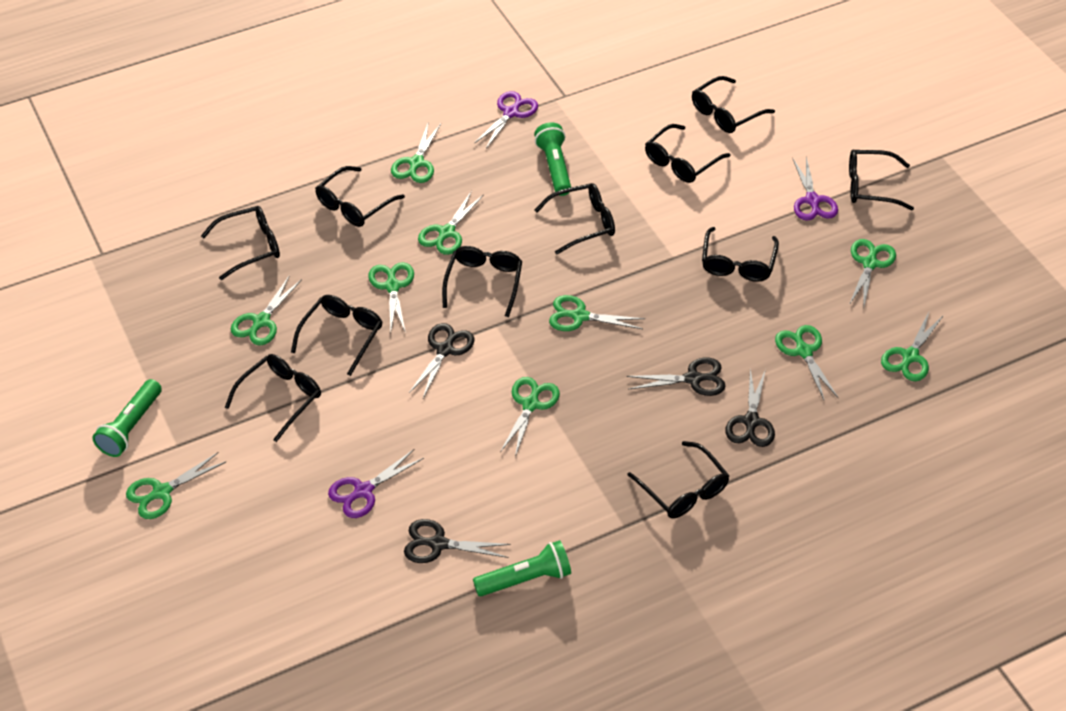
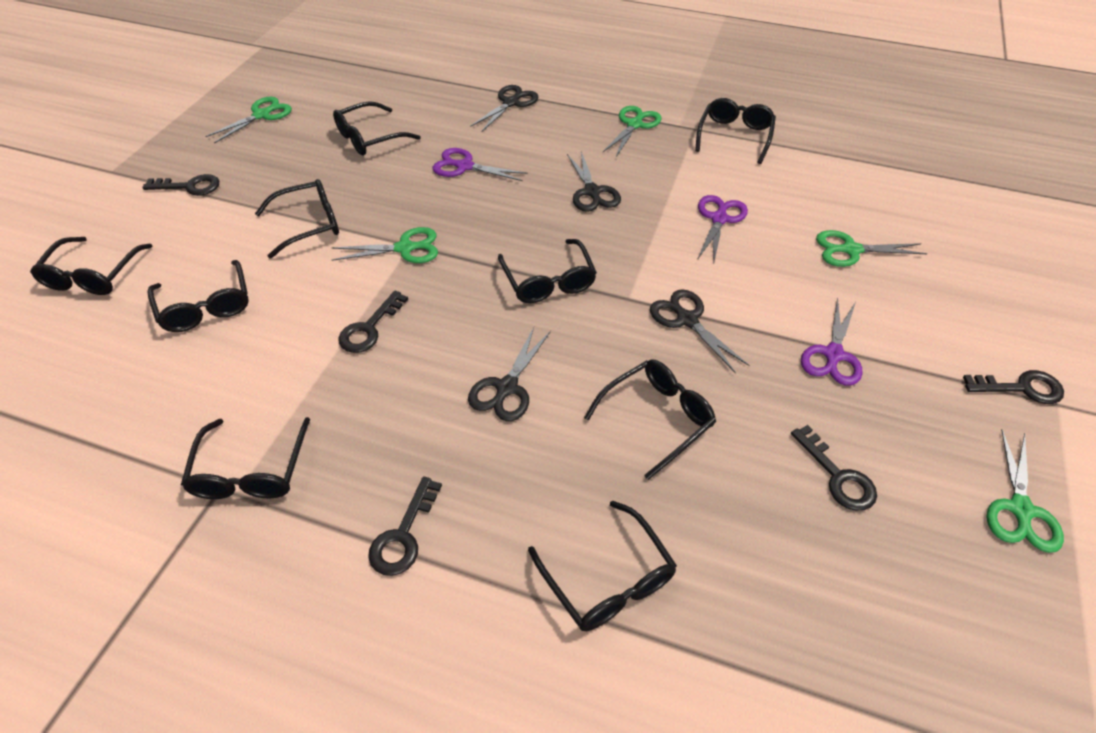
black glasses: [201,206,280,280] [225,354,321,442] [291,295,383,376] [315,166,405,227] [442,246,522,317] [535,183,615,255] [627,441,729,518] [645,124,730,183] [692,76,775,133] [702,227,779,282] [849,149,914,210] = 11 -> [30,237,152,295] [148,260,249,332] [181,417,310,499] [255,179,339,259] [333,101,421,155] [498,239,597,303] [528,500,677,631] [584,360,716,480] [695,98,776,164] = 9
black key: none = 0 -> [142,174,219,196] [338,291,408,353] [368,476,442,576] [791,425,877,511] [963,370,1064,404] = 5
green flashlight: [92,379,162,457] [473,540,571,597] [534,122,571,196] = 3 -> none = 0
green scissors: [126,452,226,519] [231,275,302,345] [368,262,414,333] [391,121,441,183] [418,191,483,255] [500,377,560,457] [549,295,645,331] [775,325,838,400] [849,239,896,306] [881,310,944,381] = 10 -> [205,97,292,144] [332,227,438,263] [603,106,661,157] [816,230,928,267] [986,430,1064,553] = 5

